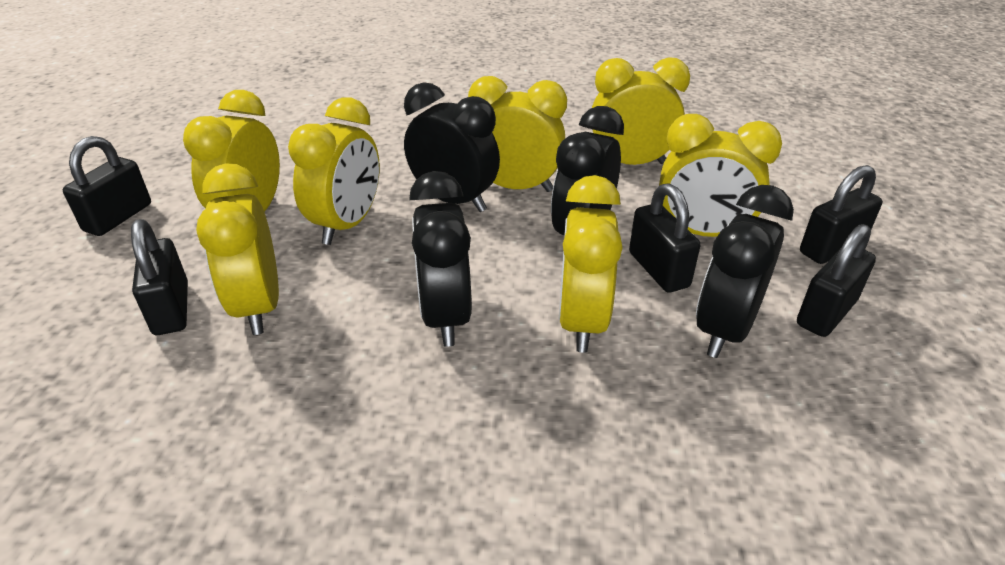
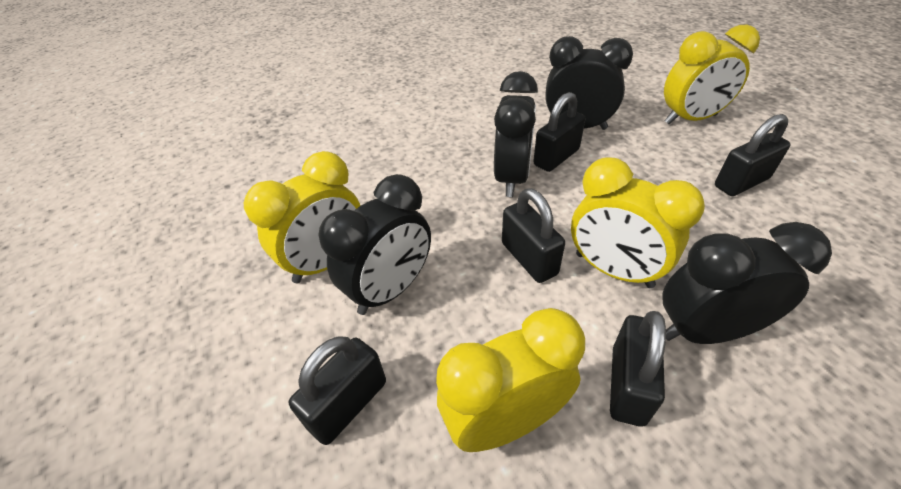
yellow clock: [183,90,280,212] [196,163,279,335] [288,97,380,245] [468,76,567,192] [559,175,622,353] [592,57,690,165] [659,114,782,237] = 7 -> [244,151,360,283] [436,308,585,452] [571,157,705,288] [664,25,760,124] = 4

